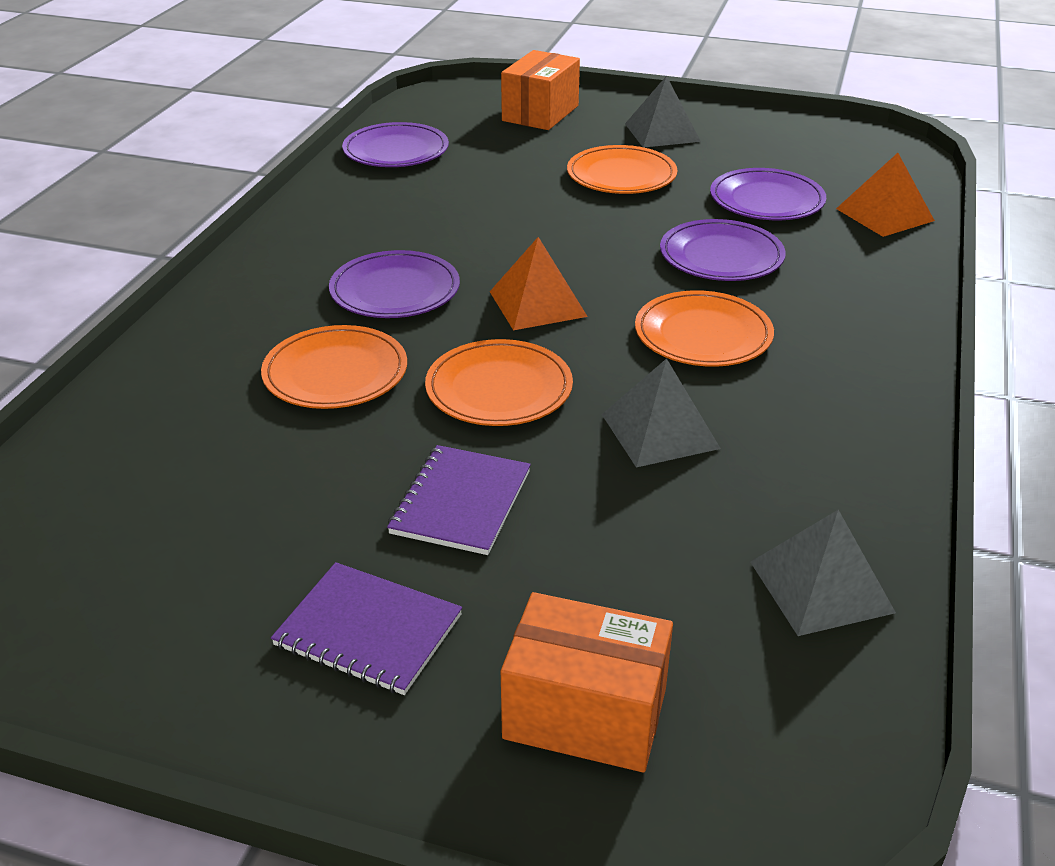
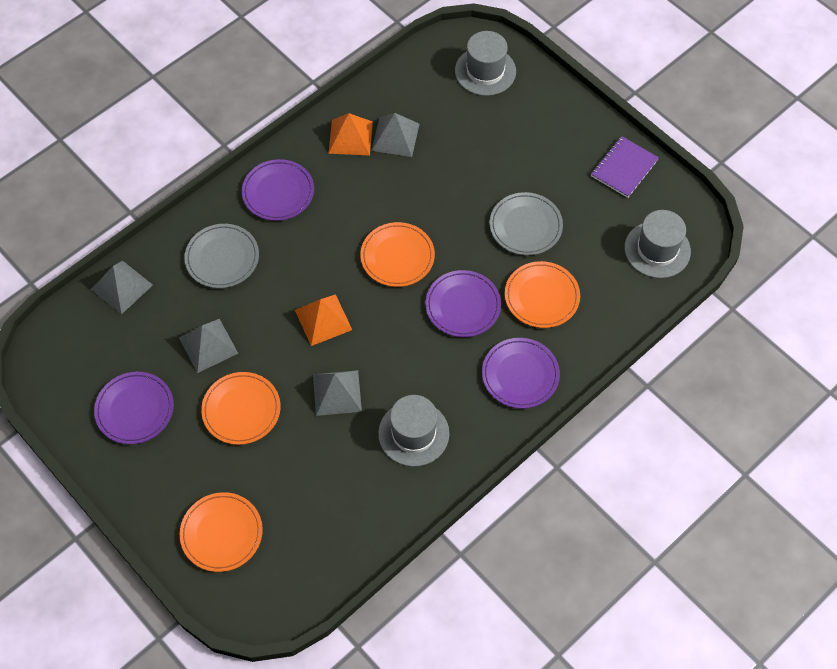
grey hat: none = 0 -> [378,395,449,467] [455,31,516,96] [625,210,691,278] = 3
grey plate: none = 0 -> [184,224,259,288] [490,192,563,255] = 2
grey pyramid: [602,358,721,468] [625,76,701,147] [751,510,896,636] = 3 -> [91,261,153,315] [179,319,238,373] [313,370,362,416] [371,113,419,157] = 4
orange box: [501,50,580,130] [501,592,673,772] = 2 -> none = 0
purple notebook: [271,562,462,695] [387,445,531,555] = 2 -> [591,136,659,198] = 1

